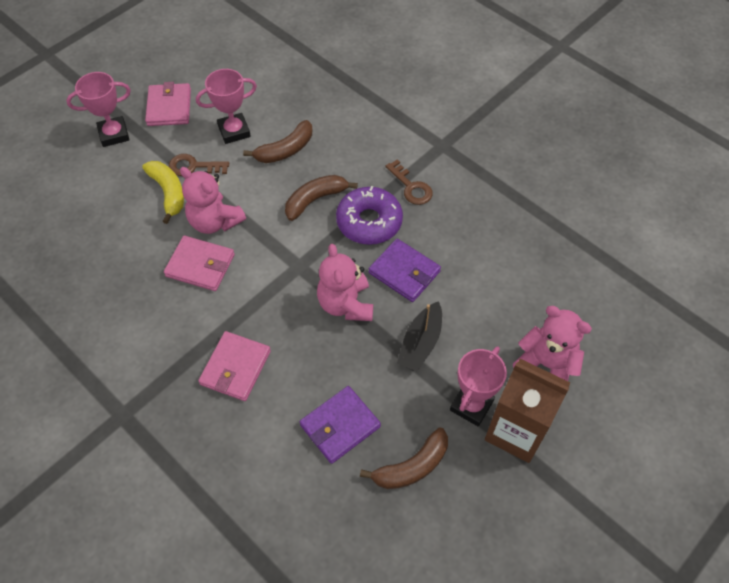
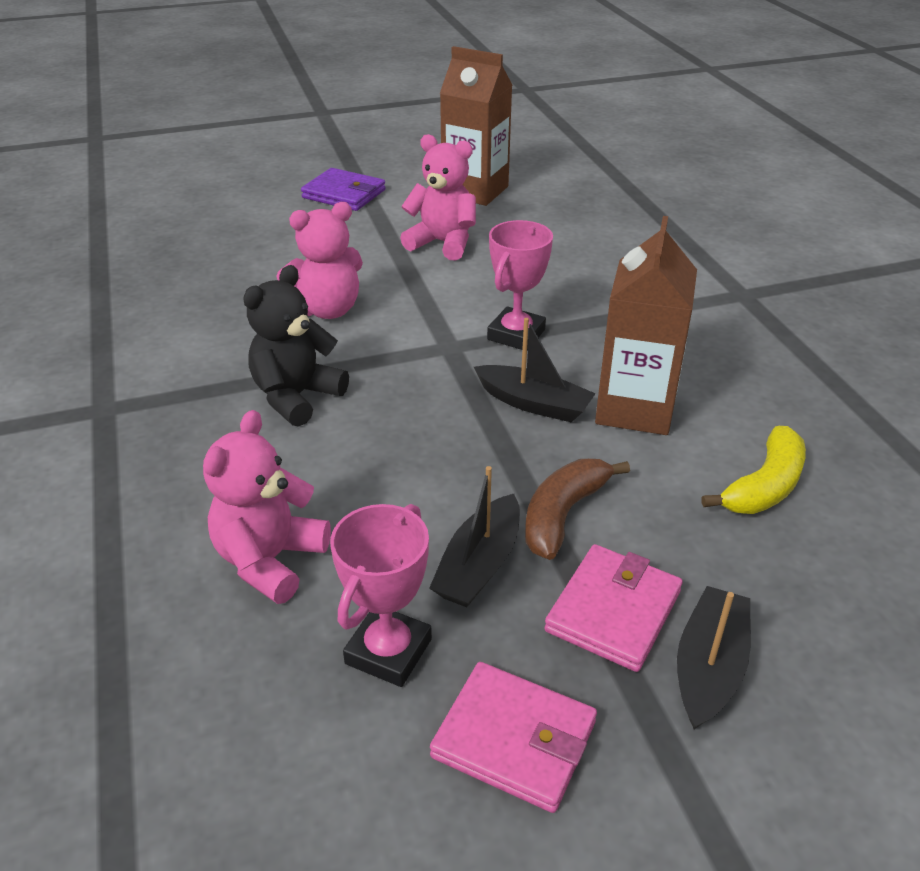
black boat: [397,301,442,371] = 1 -> [429,466,520,607] [474,318,596,423] [677,586,751,729] = 3
black teddy bear: none = 0 -> [243,265,349,427] = 1
brown banana: [243,120,312,163] [285,175,358,221] [360,428,448,489] = 3 -> [525,459,630,560] = 1
brown carton: [485,359,570,463] = 1 -> [440,46,513,206] [595,216,697,435] = 2
brown key: [169,154,229,176] [386,159,433,205] = 2 -> none = 0
pink trophy: [66,72,131,147] [196,69,257,144] [450,346,507,427] = 3 -> [330,504,432,687] [487,220,553,351] = 2
pink wallet: [145,82,191,126] [164,236,235,291] [198,331,271,401] = 3 -> [430,662,597,813] [544,544,683,672] = 2
purple donut: [336,186,403,245] = 1 -> none = 0
purple wallet: [299,386,381,464] [369,239,441,302] = 2 -> [301,168,386,211] = 1

